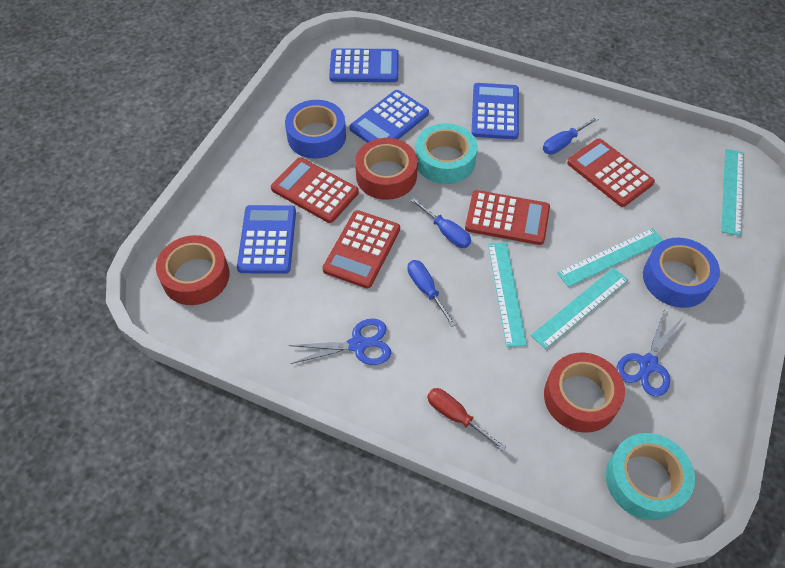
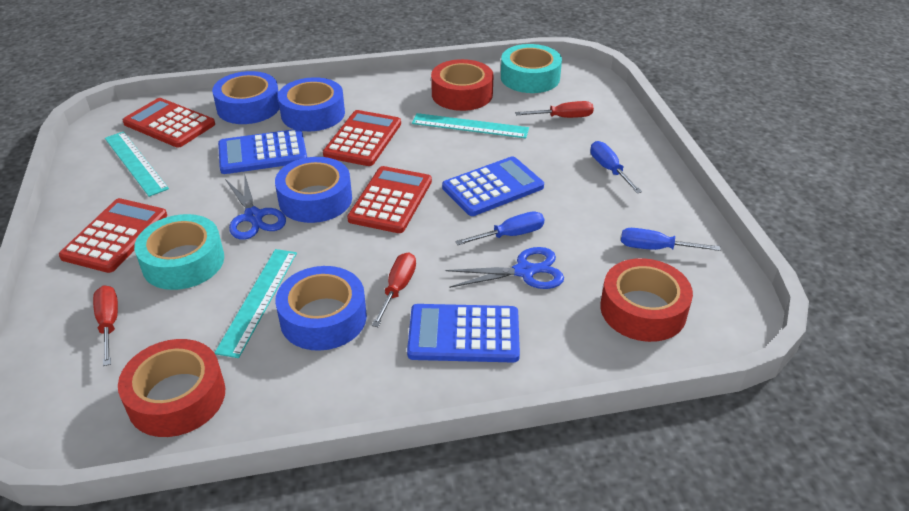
blue calculator: [237,205,296,274] [329,48,399,82] [349,90,429,143] [472,83,519,139] = 4 -> [218,129,307,174] [407,304,520,363] [442,156,544,216] = 3
blue tape: [285,100,346,159] [643,238,720,308] = 2 -> [212,71,280,124] [275,157,352,223] [275,266,367,351] [278,77,345,131] = 4
red screwdriver: [427,388,506,451] = 1 -> [93,285,118,366] [372,252,416,327] [515,101,594,118] = 3
turquoise ruler: [488,243,527,347] [531,268,628,349] [557,228,664,287] [721,149,743,236] = 4 -> [105,132,169,197] [214,249,297,358] [412,113,529,138] = 3

